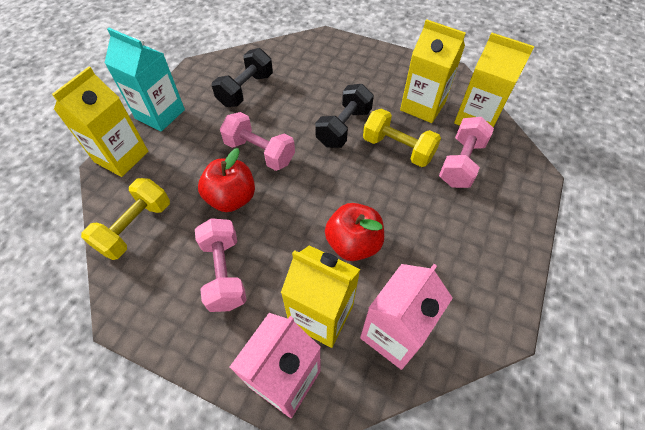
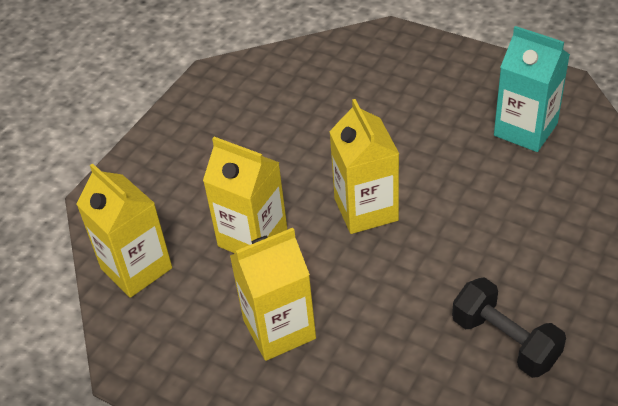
black dumbbell: [212,48,273,107] [315,84,374,148] = 2 -> [452,277,566,378] = 1
pink carton: [230,313,321,418] [360,264,453,370] = 2 -> none = 0
pink dumbbell: [195,218,247,312] [220,112,295,171] [439,117,494,188] = 3 -> none = 0
red apple: [198,148,255,212] [325,203,384,261] = 2 -> none = 0
yellow dumbbell: [81,178,170,260] [363,108,441,167] = 2 -> none = 0

